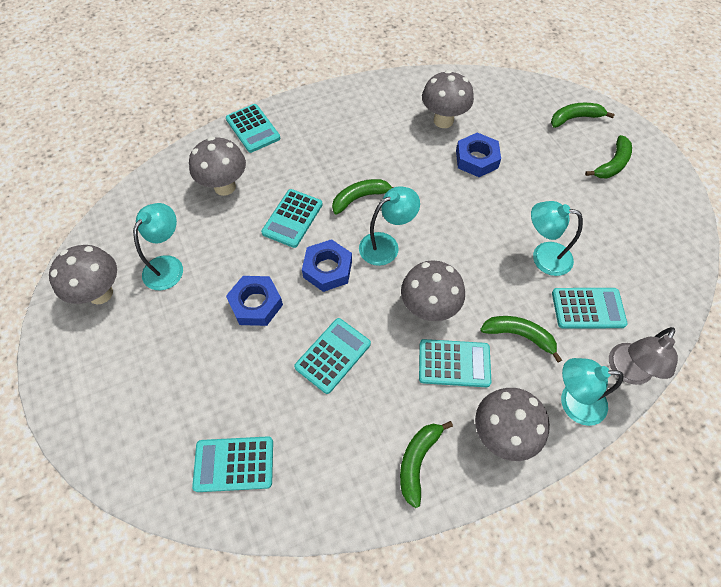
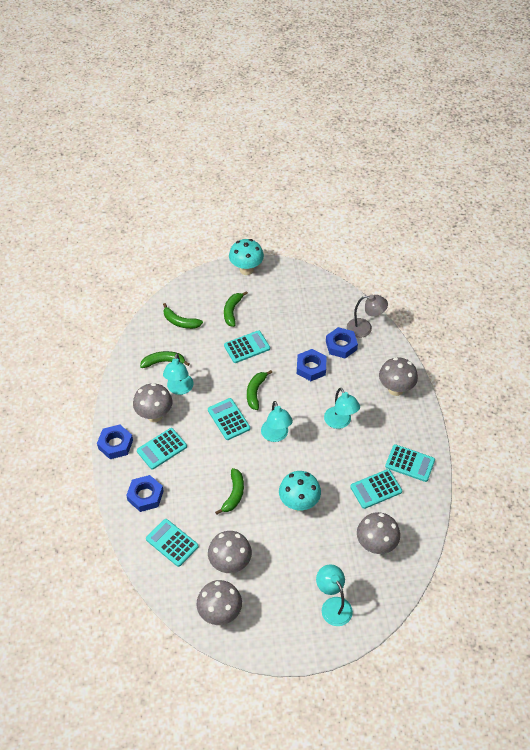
blue nut: [226,276,283,326] [302,239,352,292] [456,133,501,177] = 3 -> [97,425,133,459] [126,475,164,512] [297,349,327,381] [326,327,358,358] = 4
turquoise mushroom: none = 0 -> [229,239,264,275] [279,471,321,511] = 2

